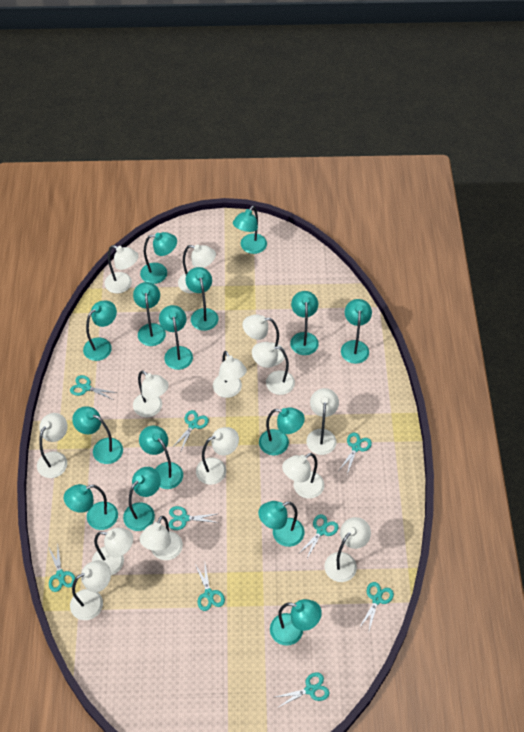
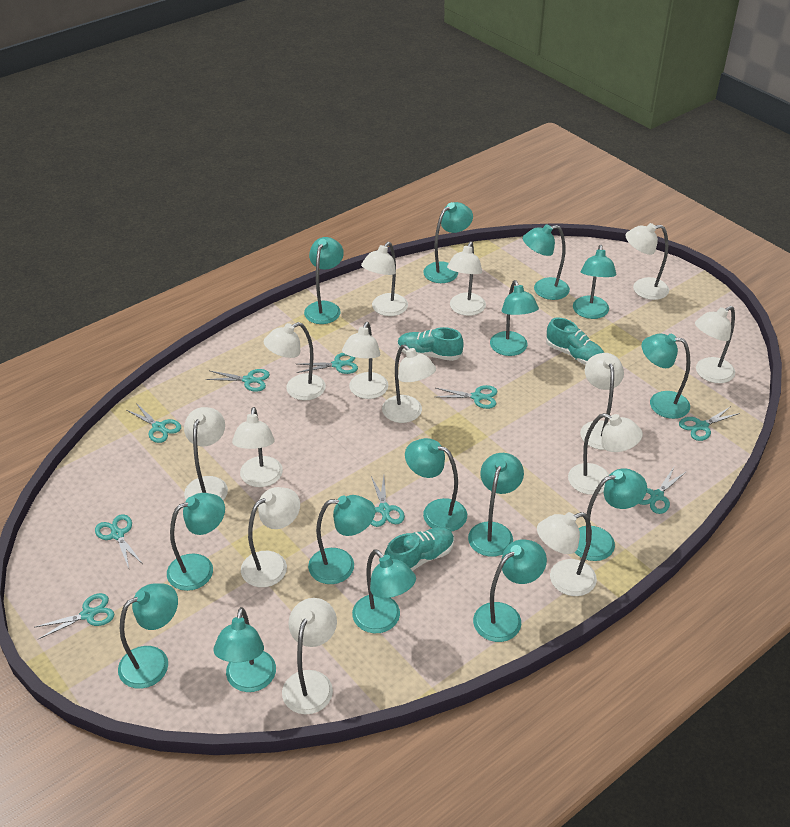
turquoise shoe: none = 0 -> [384,527,454,571] [397,327,464,361] [546,317,604,365] = 3

